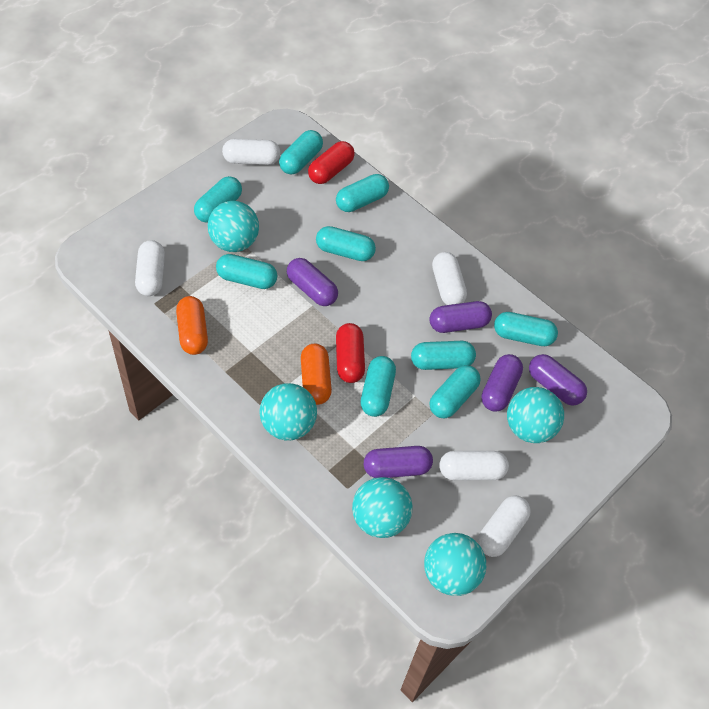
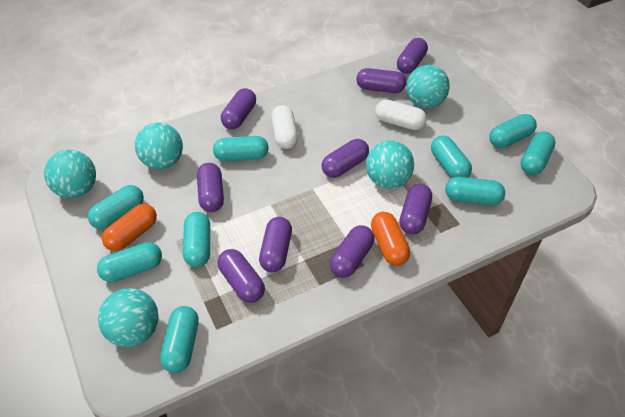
purple capsule: [287,258,338,306] [364,446,433,478] [429,301,492,333] [482,354,523,412] [529,354,587,406] = 5 -> [197,163,224,212] [218,249,265,303] [221,88,256,129] [259,217,292,272] [321,139,369,178] [330,225,374,278] [356,68,406,93] [397,38,428,74] [399,184,432,235] = 9
red capsule: [308,141,355,184] [336,323,365,383] = 2 -> none = 0
white capsule: [135,240,165,296] [222,139,280,165] [432,252,467,305] [439,451,509,480] [478,496,531,557] = 5 -> [271,105,298,149] [375,100,427,130] = 2

